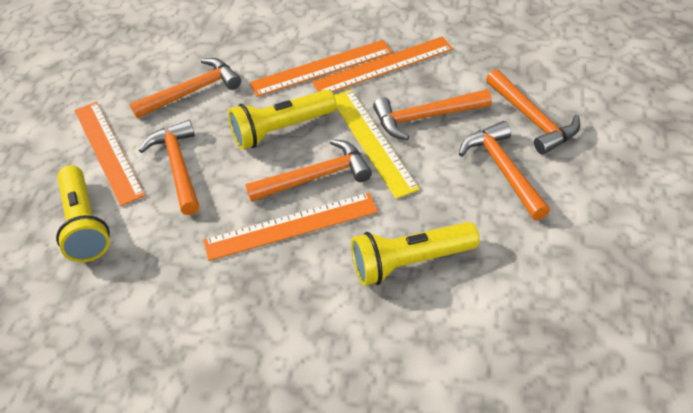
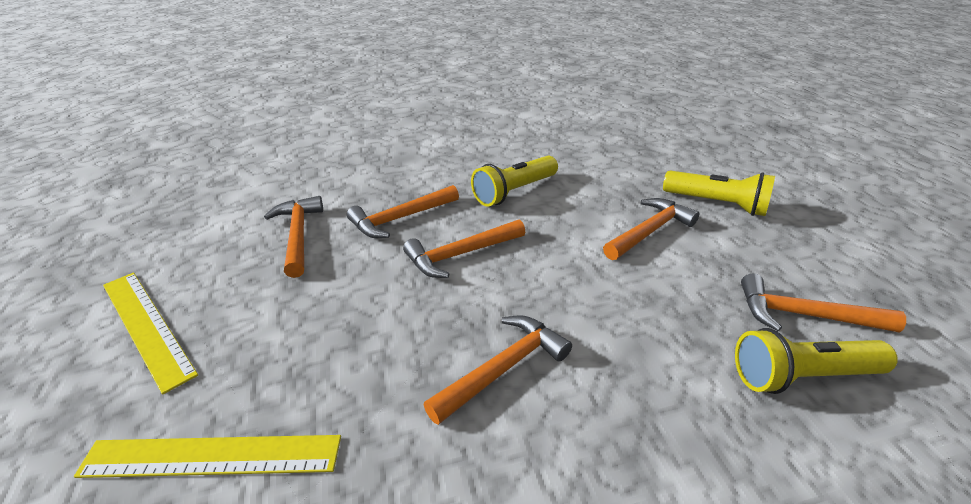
orange ruler: [74,102,145,206] [203,193,378,261] [249,40,392,97] [312,37,453,92] = 4 -> none = 0
yellow ruler: [334,89,420,199] = 1 -> [74,435,341,478] [103,273,198,394] = 2

